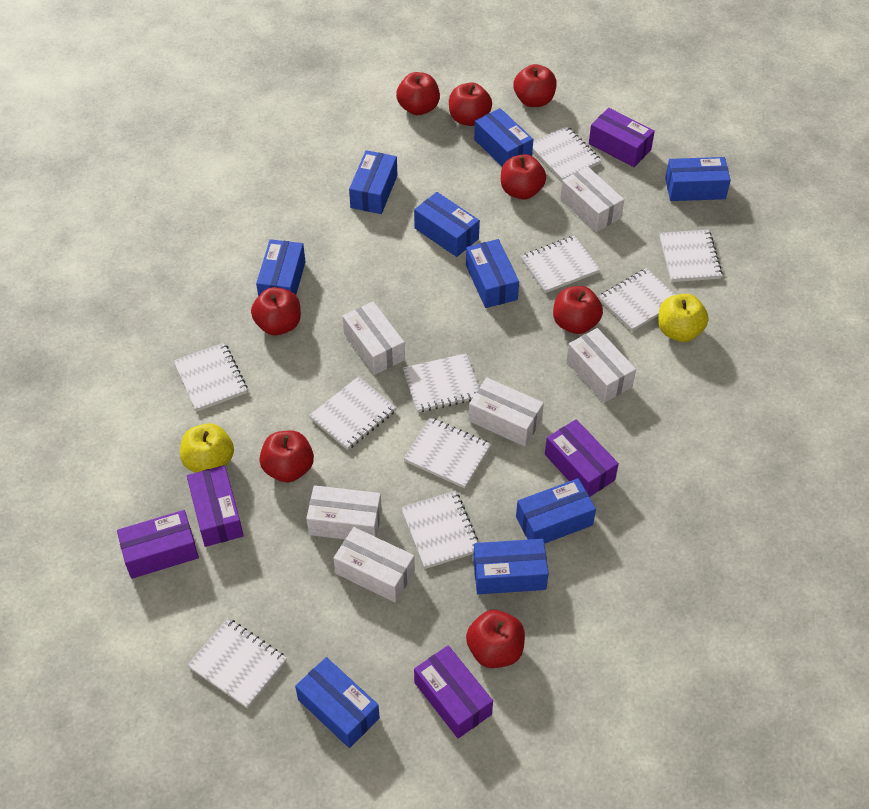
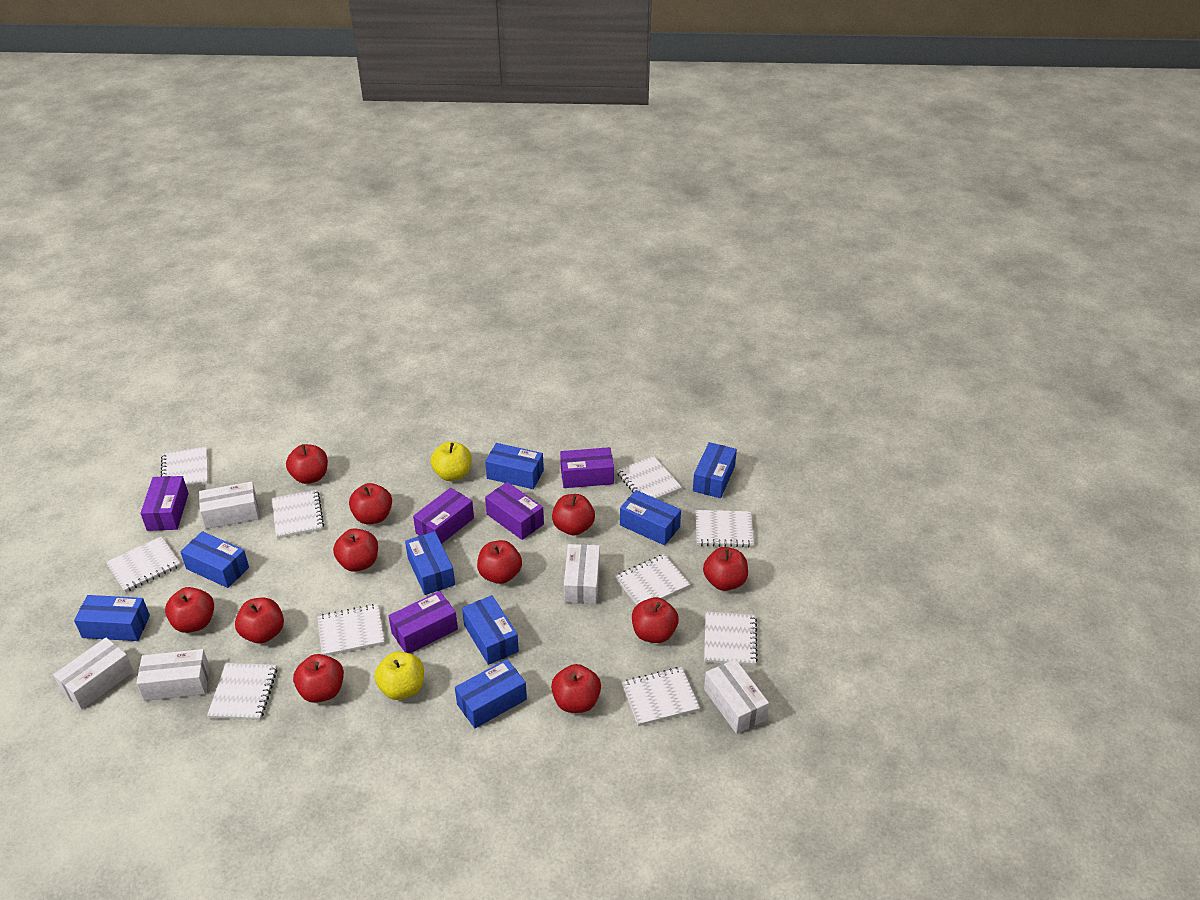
blue box: [256,239,305,296] [295,657,380,748] [349,150,397,214] [414,192,480,257] [466,239,519,308] [473,539,549,594] [474,108,533,167] [516,478,596,544] [665,157,731,201] = 9 -> [74,595,150,641] [180,531,249,588] [405,531,455,595] [455,659,527,728] [462,595,519,665] [485,443,544,489] [620,490,681,545] [693,442,737,498] = 8
red apple: [251,287,301,335] [259,430,314,483] [396,72,440,115] [449,82,492,126] [466,610,525,668] [501,154,546,200] [513,64,557,107] [553,286,603,334] = 8 -> [165,587,214,633] [235,598,284,644] [286,444,328,484] [293,654,344,703] [333,528,378,572] [349,483,392,524] [477,540,522,584] [551,664,601,713] [552,494,595,535] [632,597,679,643] [703,547,748,591] = 11
white box: [306,485,382,539] [333,527,415,603] [342,301,405,375] [468,378,544,447] [560,166,624,232] [566,328,636,403] = 6 -> [53,638,134,710] [136,649,210,701] [199,482,259,529] [564,544,600,604] [704,659,769,734] = 5

